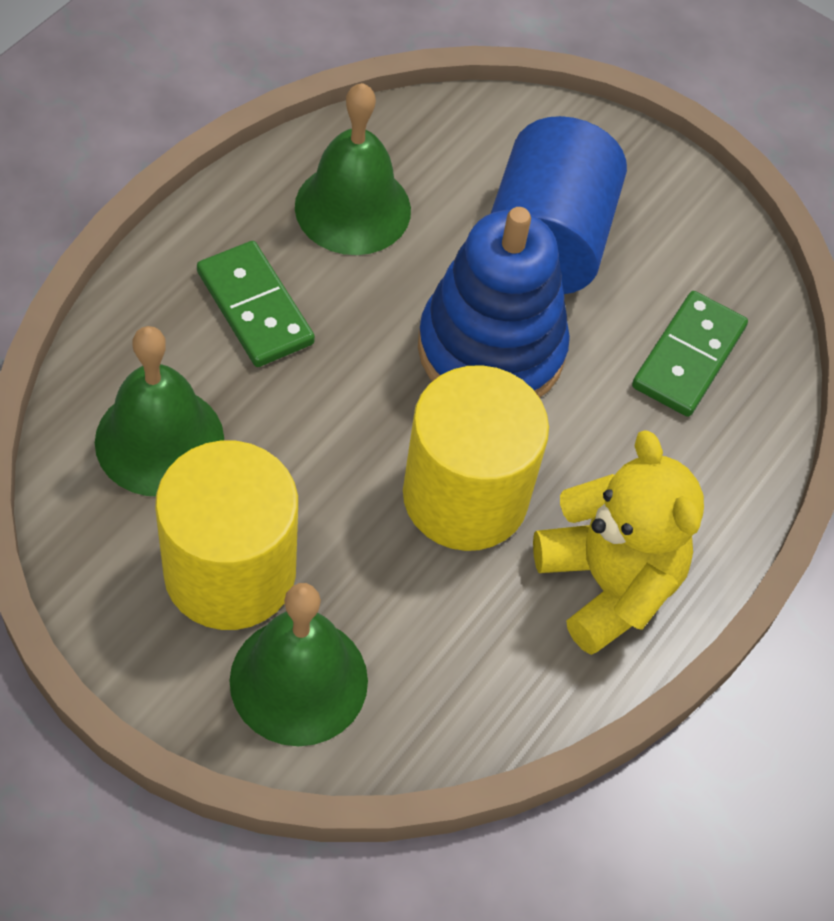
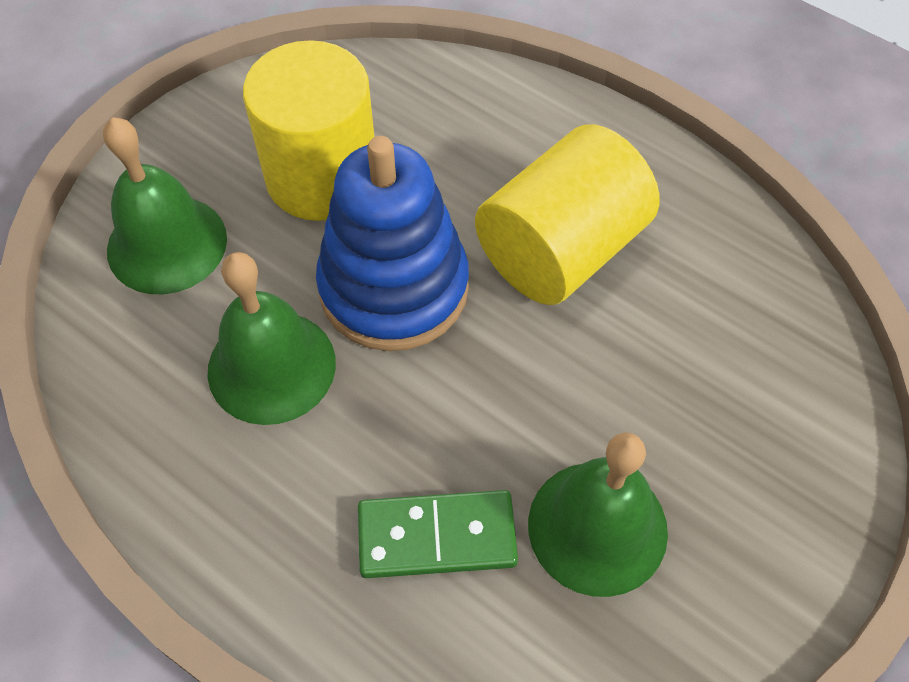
blue cylinder: [491,116,627,294] = 1 -> none = 0
green domino: [197,241,315,367] [632,291,748,417] = 2 -> [358,490,518,578] = 1
yellow teddy bear: [533,430,704,655] = 1 -> none = 0

